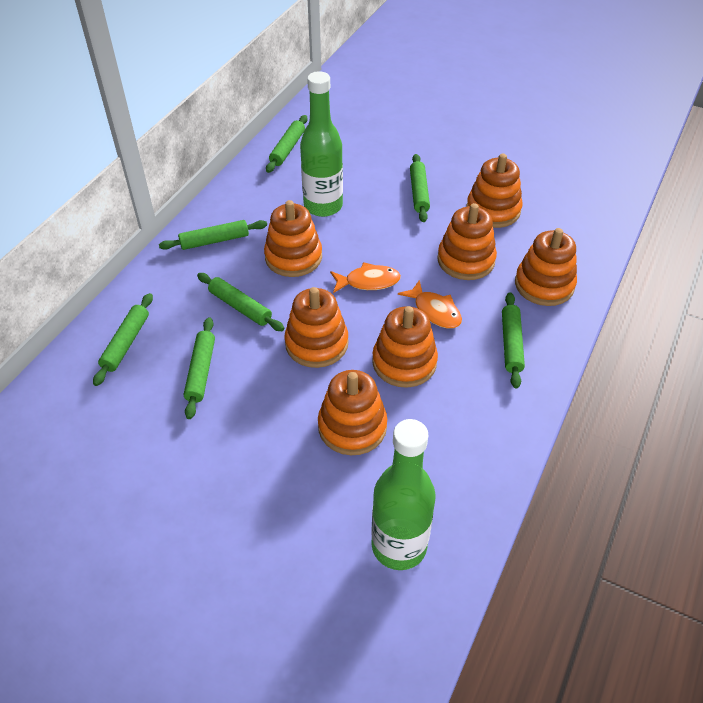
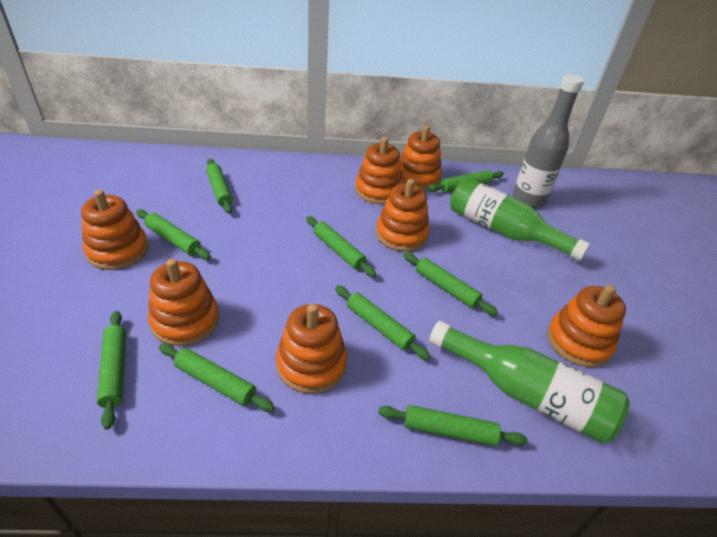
green rolling pin: [93,293,153,386] [159,220,267,250] [184,317,215,419] [197,273,284,331] [266,115,307,173] [410,154,430,222] [502,292,525,389] = 7 -> [97,311,126,430] [136,209,211,260] [159,343,275,412] [206,159,233,214] [306,216,376,277] [335,285,431,360] [378,405,527,446] [403,252,498,316] [428,170,504,193] = 9
grey bottle: none = 0 -> [513,75,584,208] = 1
orange fish: [330,262,401,293] [398,280,462,329] = 2 -> none = 0

